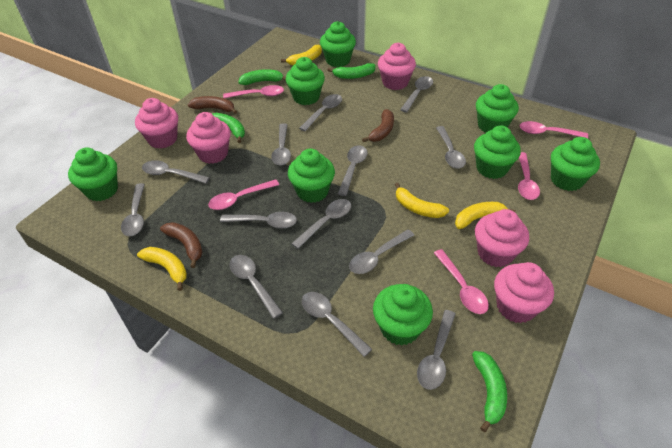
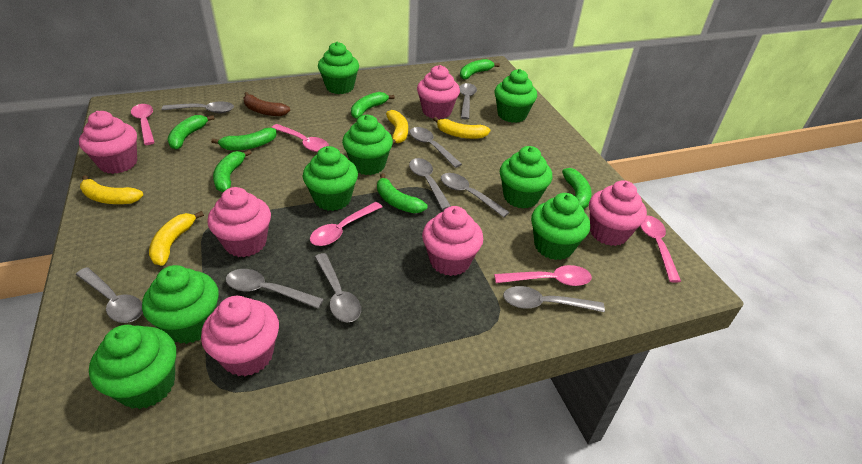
brown banana: [160,222,203,268] [188,96,237,114] [362,109,394,142] = 3 -> [244,92,290,116] = 1
green banana: [212,113,245,143] [239,69,286,85] [328,63,375,79] [472,351,507,432] = 4 -> [167,115,215,149] [211,128,277,150] [213,150,252,192] [351,92,395,119] [377,173,427,213] [460,59,500,80] [562,168,592,209] = 7
grey spoon: [121,183,145,236] [142,160,210,184] [220,212,297,228] [229,255,283,319] [271,123,291,165] [291,199,351,249] [299,94,342,131] [302,292,372,357] [338,145,368,196] [349,229,414,274] [400,76,433,113] [417,310,456,390] [436,126,466,168] = 13 -> [76,267,143,323] [162,101,234,113] [226,269,324,309] [315,253,361,323] [409,158,451,210] [410,127,462,168] [441,173,510,217] [459,83,477,120] [503,286,605,312] = 9
pink cupcake: [135,98,178,149] [186,112,231,164] [378,43,416,90] [475,209,529,267] [494,262,554,323] = 5 -> [79,111,137,174] [201,296,279,376] [207,187,271,257] [417,65,460,119] [422,206,483,276] [589,180,647,246] = 6

